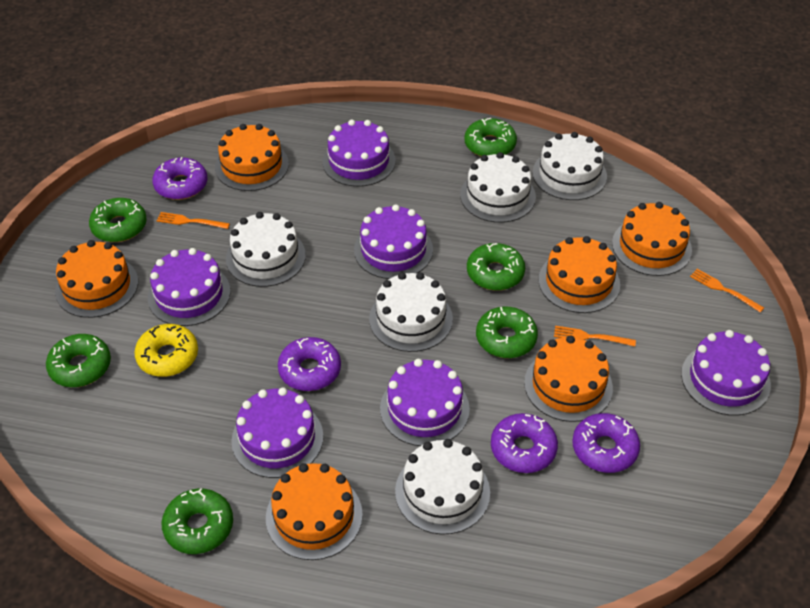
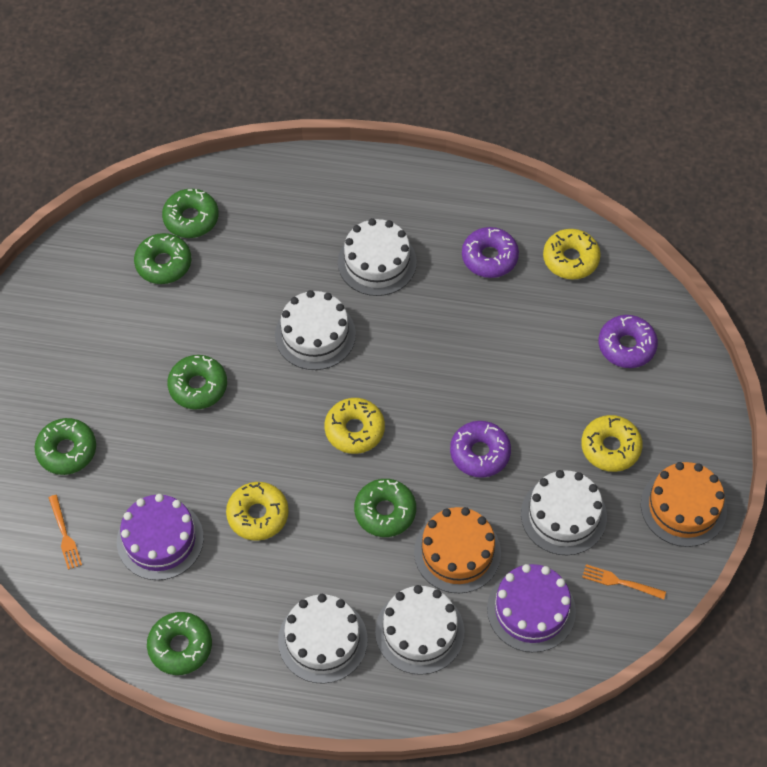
orange cake: [55,240,138,318] [215,124,289,191] [266,463,363,560] [524,335,613,422] [538,236,620,313] [612,202,692,276] = 6 -> [414,507,501,593] [641,462,727,547] = 2
orange fork: [157,212,230,229] [554,326,636,346] [690,269,764,313] = 3 -> [49,495,82,570] [582,564,666,599] = 2
purple cake: [148,248,231,326] [231,387,323,478] [322,119,396,187] [354,205,433,279] [380,359,470,446] [681,330,771,416] = 6 -> [117,494,204,580] [487,564,576,652] = 2
purple donut: [152,157,208,200] [278,337,341,391] [491,413,558,473] [572,413,640,473] = 4 -> [450,421,511,478] [462,227,519,278] [599,315,658,368] = 3
yellow donut: [134,324,198,377] = 1 -> [226,482,289,541] [324,398,385,454] [543,229,601,279] [581,415,643,472] = 4

